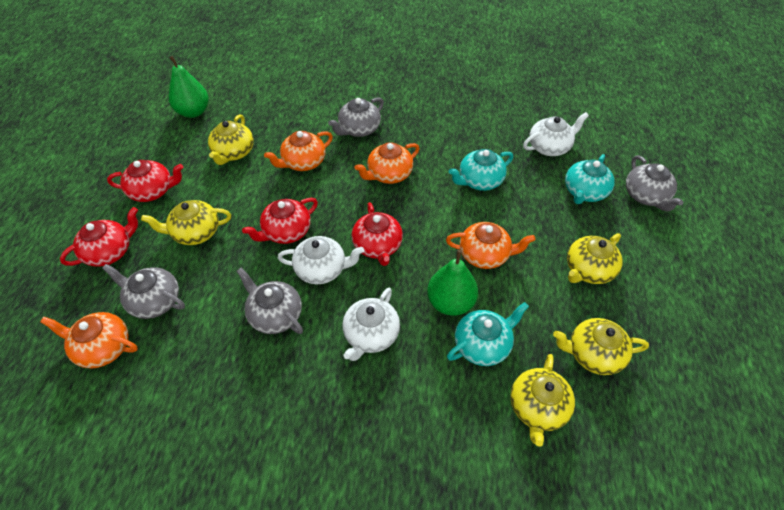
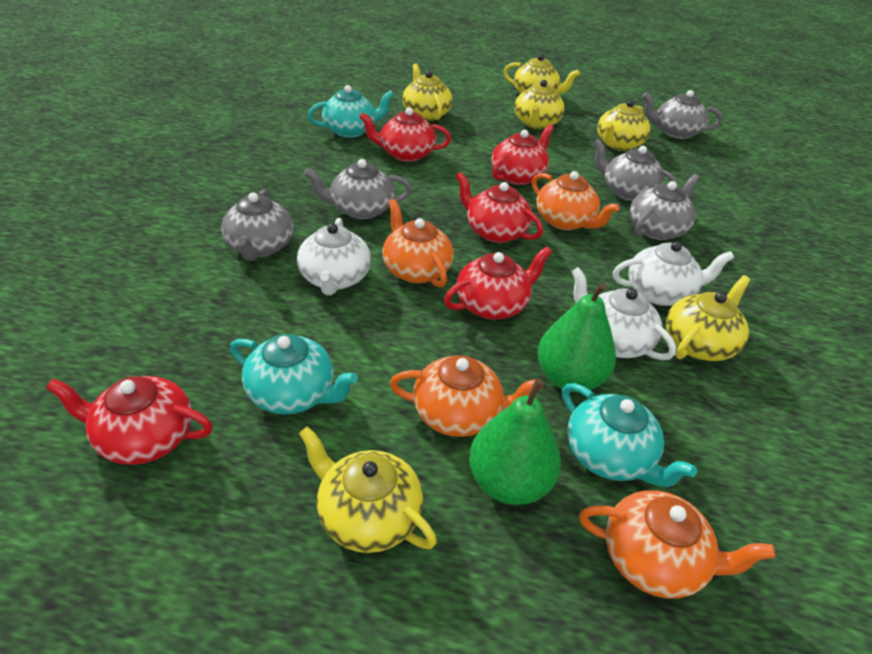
grey teapot: [102,264,185,319] [237,268,303,334] [328,97,384,137] [626,155,683,212] = 4 -> [221,189,294,261] [304,159,412,219] [593,139,678,201] [630,174,699,240] [642,90,722,139] = 5
red teapot: [60,207,138,267] [107,160,183,202] [242,198,318,244] [352,202,403,266] = 4 -> [46,376,212,465] [359,107,451,162] [444,247,552,319] [456,172,543,243] [491,124,554,185] = 5
yellow teapot: [141,200,231,245] [208,114,254,165] [510,354,575,447] [553,318,649,375] [567,233,623,284] = 5 -> [299,426,437,553] [403,63,453,121] [503,54,580,95] [514,80,565,129] [597,100,651,151] [666,275,750,361] = 6

